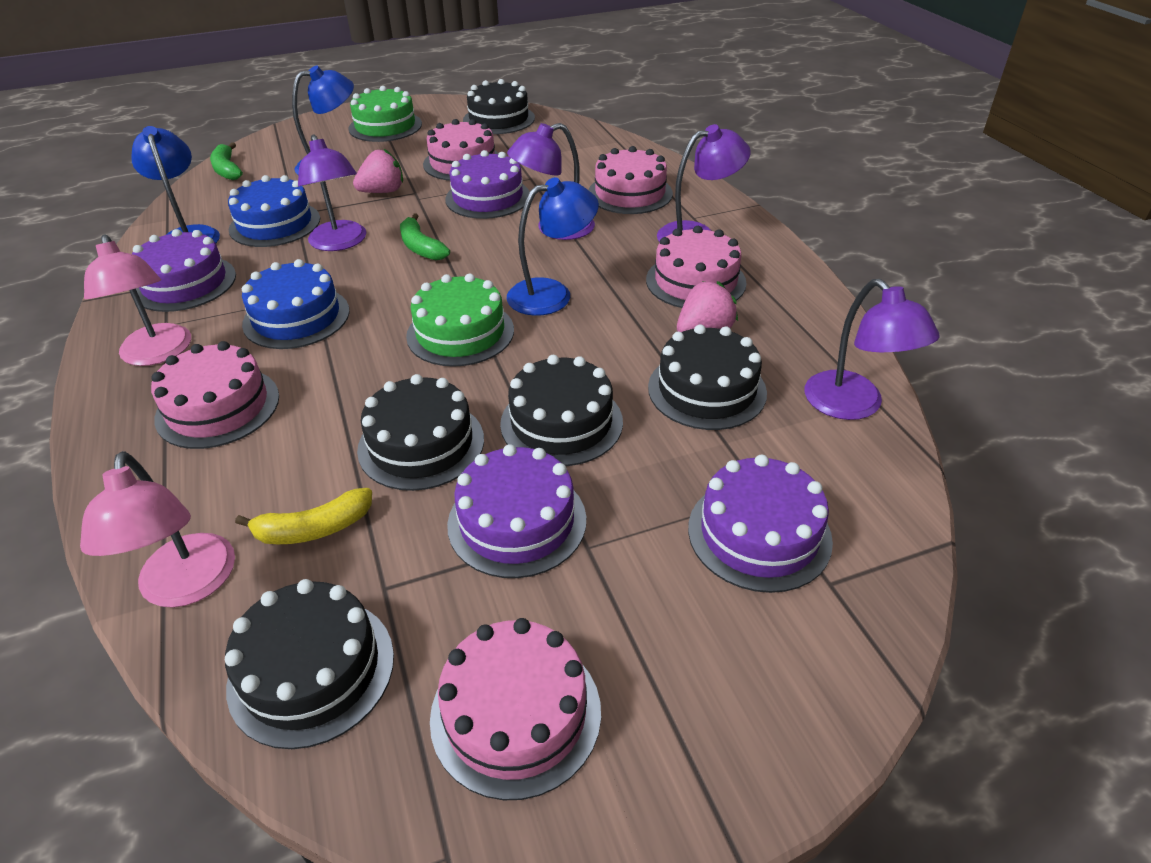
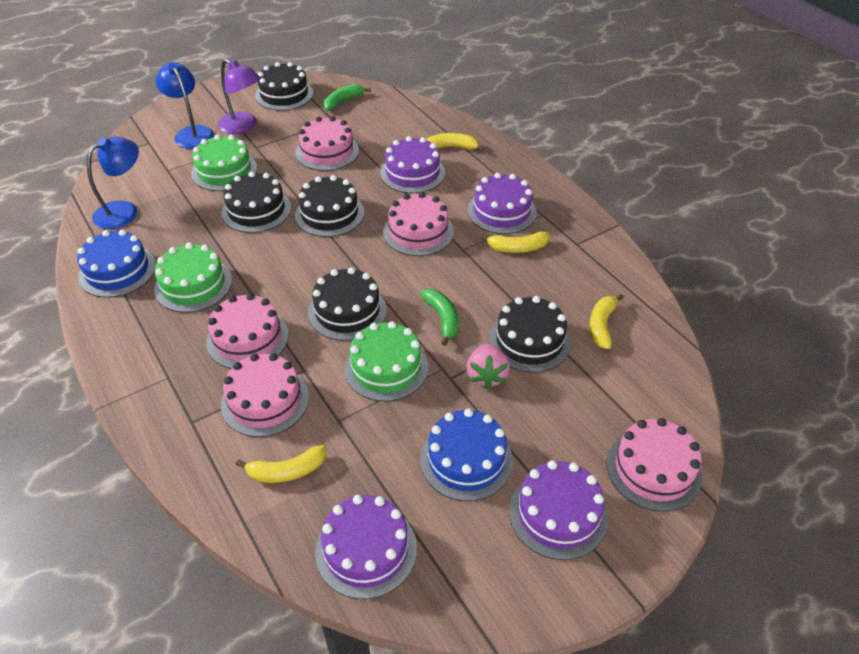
blue lamp: [131,126,220,243] [292,66,354,175] [507,177,599,316] = 3 -> [87,137,139,229] [156,62,214,148] = 2
green cake: [348,86,422,142] [406,273,514,367] = 2 -> [154,242,232,313] [191,135,257,191] [344,321,428,401] = 3
pink lamp: [80,451,235,608] [84,235,191,366] = 2 -> none = 0
pink strawberry: [353,148,403,193] [677,281,738,332] = 2 -> [466,344,510,390] = 1
purple lamp: [298,135,366,251] [507,123,595,240] [657,124,750,242] [805,279,940,420] = 4 -> [218,59,261,134] = 1
yellow banana: [235,488,372,544] = 1 -> [236,445,326,483] [426,133,485,151] [480,231,549,253] [589,294,624,349] = 4

